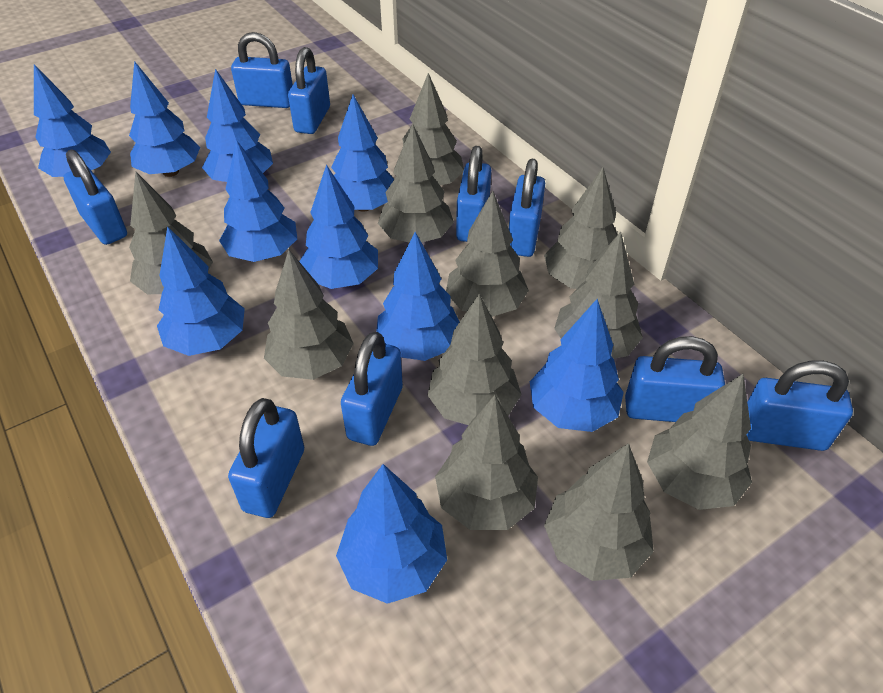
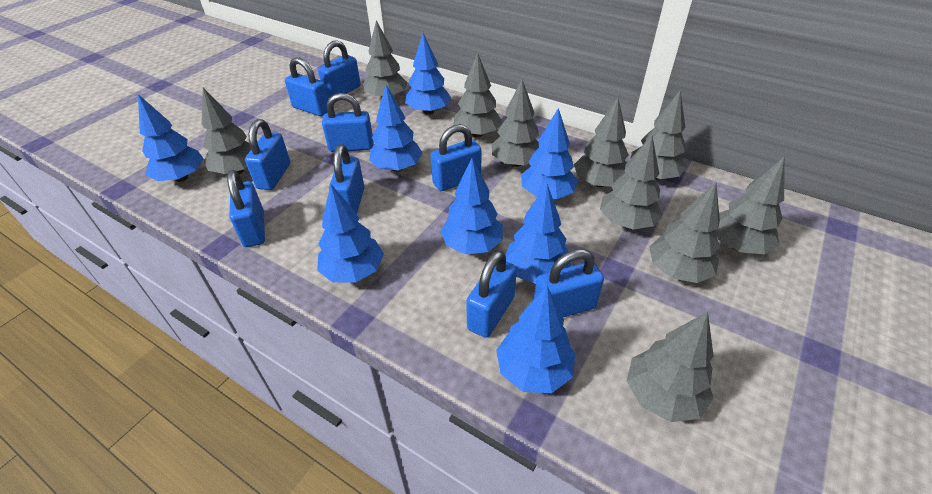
blue tree: [34,64,111,177] [129,61,200,177] [157,226,245,356] [202,69,273,182] [219,140,297,262] [299,165,378,289] [331,94,394,212] [336,464,447,604] [376,232,460,361] [530,299,624,432] = 10 -> [138,94,204,182] [317,185,384,282] [369,85,423,172] [405,33,451,115] [441,158,503,254] [496,286,575,393] [505,184,572,284] [521,108,578,199] = 8
grey tree: [129,171,213,294] [264,250,354,380] [378,124,454,243] [394,73,464,185] [428,294,522,425] [435,395,538,530] [446,191,529,317] [544,167,618,289] [544,443,654,581] [554,232,643,359] [647,374,752,510] = 11 -> [201,88,251,174] [363,20,408,96] [453,52,502,137] [491,79,539,167] [574,98,629,187] [600,135,663,230] [627,312,714,422] [631,90,687,180] [649,182,720,283] [715,156,785,254] = 10

